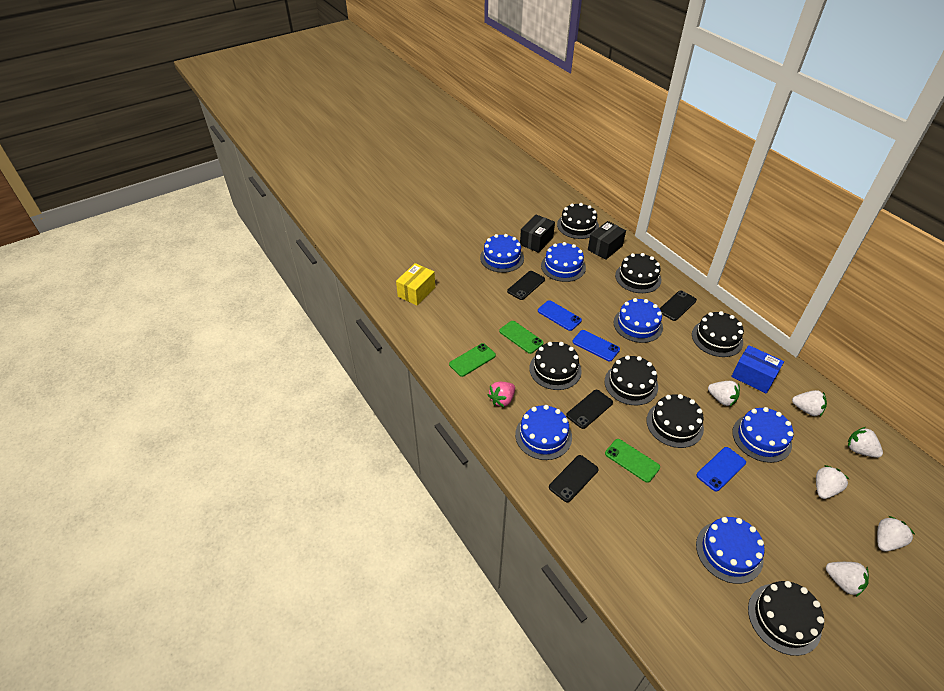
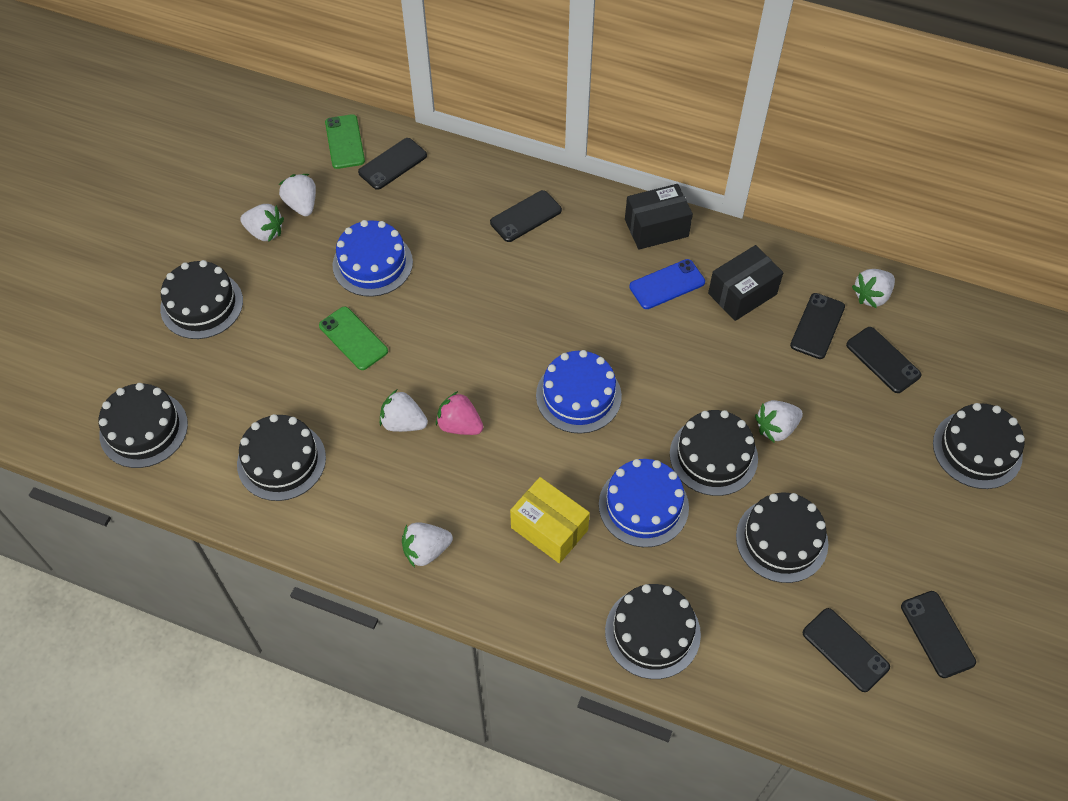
black phone: [507,271,545,300] [549,455,598,503] [566,390,613,429] [659,290,697,321] = 4 -> [358,138,427,190] [490,190,562,242] [790,293,845,359] [803,608,890,692] [846,327,922,393] [901,591,976,678] = 6
blue box: [731,345,784,393] = 1 -> none = 0
blue cake: [480,234,524,273] [515,405,572,460] [541,242,586,282] [613,298,663,343] [696,517,765,584] [732,407,794,463] = 6 -> [332,220,413,297] [536,350,622,434] [599,459,689,547] = 3
blue phone: [538,300,582,331] [572,330,620,361] [696,447,746,492] = 3 -> [629,259,705,309] = 1
green phone: [449,343,496,377] [499,321,544,354] [605,439,660,483] = 3 -> [319,307,388,370] [325,114,365,169] = 2

